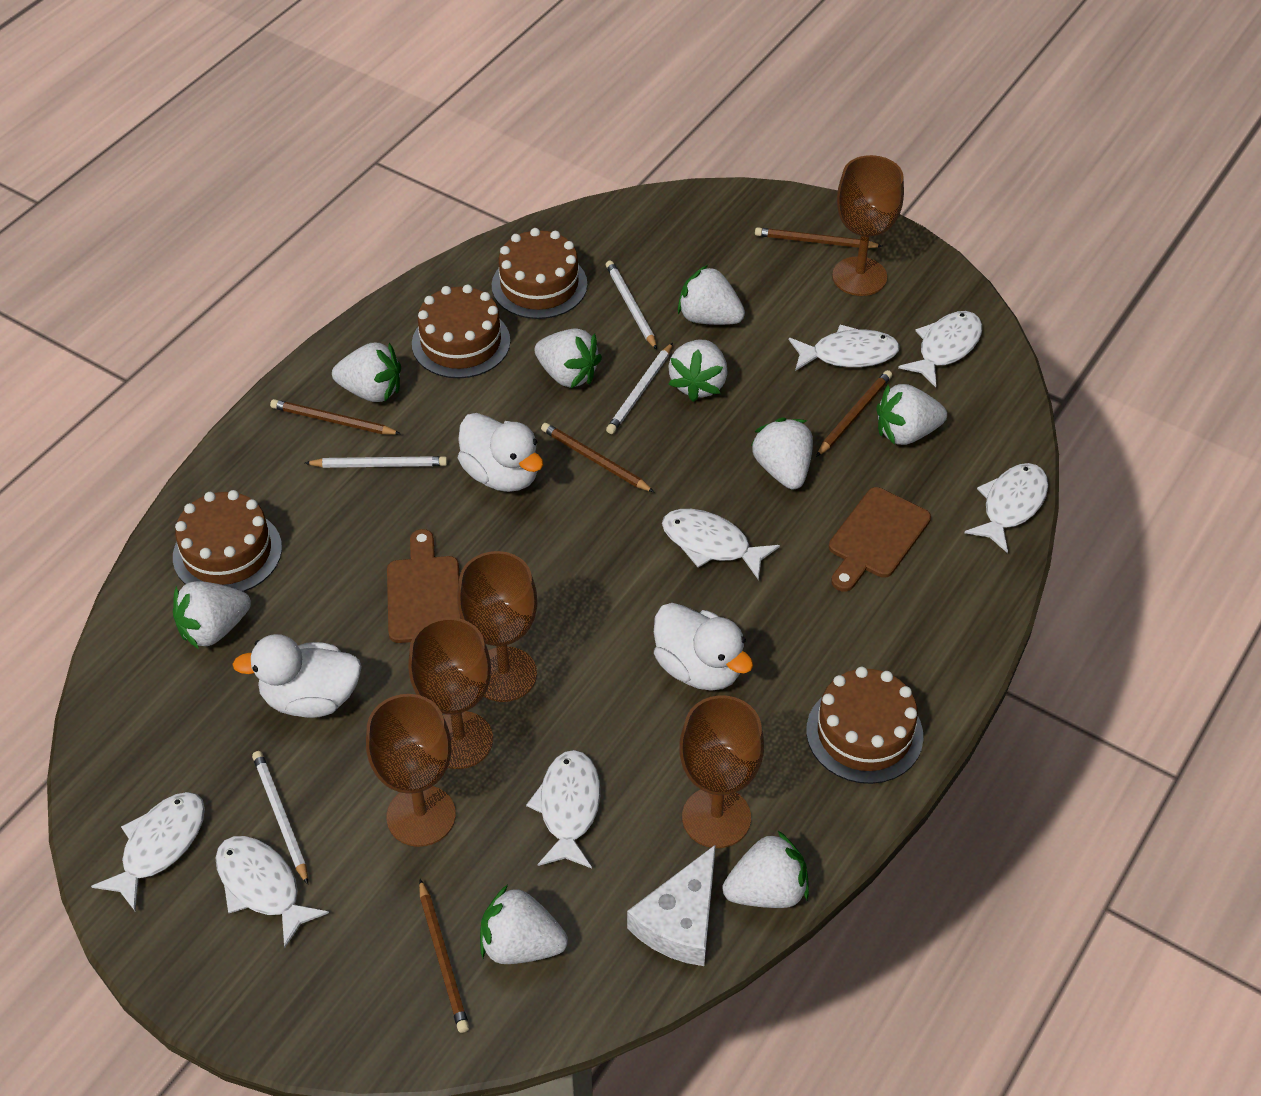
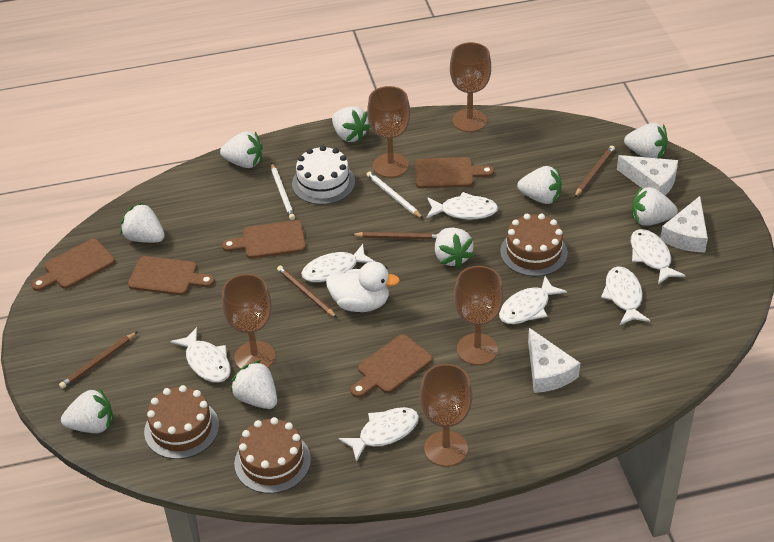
brown cake: [173,490,282,592] [412,284,510,378] [492,228,587,319] [806,667,923,784] = 4 -> [144,385,219,459] [234,417,311,494] [500,213,568,277] = 3
brown cutting board: [387,529,461,643] [829,487,931,592] = 2 -> [31,239,115,291] [128,256,215,295] [222,220,306,259] [351,335,433,398] [415,157,494,188] = 5
brown pencil: [270,399,401,435] [419,879,469,1033] [541,423,654,492] [755,227,883,248] [816,370,892,457] = 5 -> [59,331,138,389] [277,266,337,318] [351,232,438,239] [574,145,615,197] = 4
white cake: none = 0 -> [292,145,355,205] = 1
white cheese: [627,844,716,966] = 1 -> [528,328,580,393] [617,155,678,195] [660,196,708,253] = 3
white duck: [232,634,362,718] [458,413,543,492] [654,603,753,691] = 3 -> [326,262,400,312] = 1
white pencil: [252,751,308,885] [305,456,447,468] [606,261,657,350] [606,342,673,434] = 4 -> [271,163,295,220] [366,171,423,219] = 2

